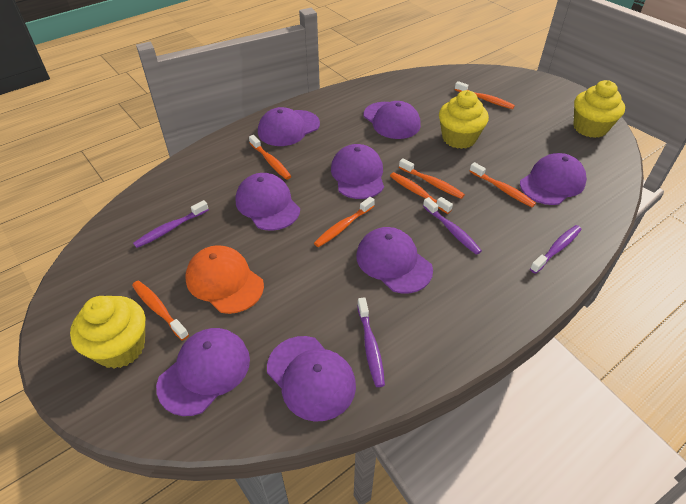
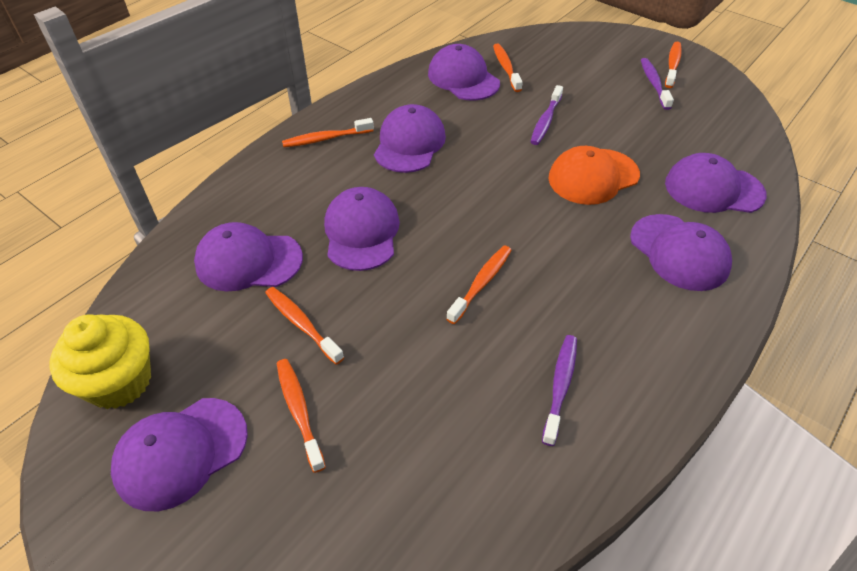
orange toothbrush: [132,281,189,341] [249,135,291,180] [314,197,375,247] [390,172,453,214] [399,158,465,199] [455,81,515,109] [470,162,536,207] = 7 -> [265,287,344,365] [277,359,326,473] [282,118,374,147] [446,245,512,324] [493,44,523,92] [665,42,682,88] = 6
purple cap: [156,328,250,416] [235,173,300,231] [258,107,320,146] [267,336,356,422] [331,144,384,199] [356,227,433,293] [364,101,421,139] [520,153,587,205] = 8 -> [111,398,248,511] [194,222,303,292] [324,187,400,271] [374,104,446,173] [428,44,500,101] [630,214,732,291] [665,153,767,213] = 7
purple toothbrush: [133,200,209,248] [357,297,385,387] [423,197,482,255] [530,225,582,274] = 4 -> [531,85,563,145] [542,335,577,446] [641,58,674,110] = 3
yellow cupcake: [70,296,145,369] [439,90,489,149] [573,80,625,138] = 3 -> [49,314,151,409] = 1

